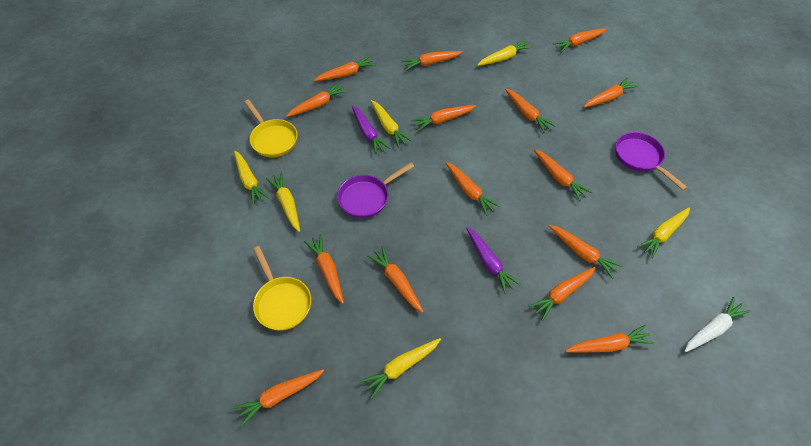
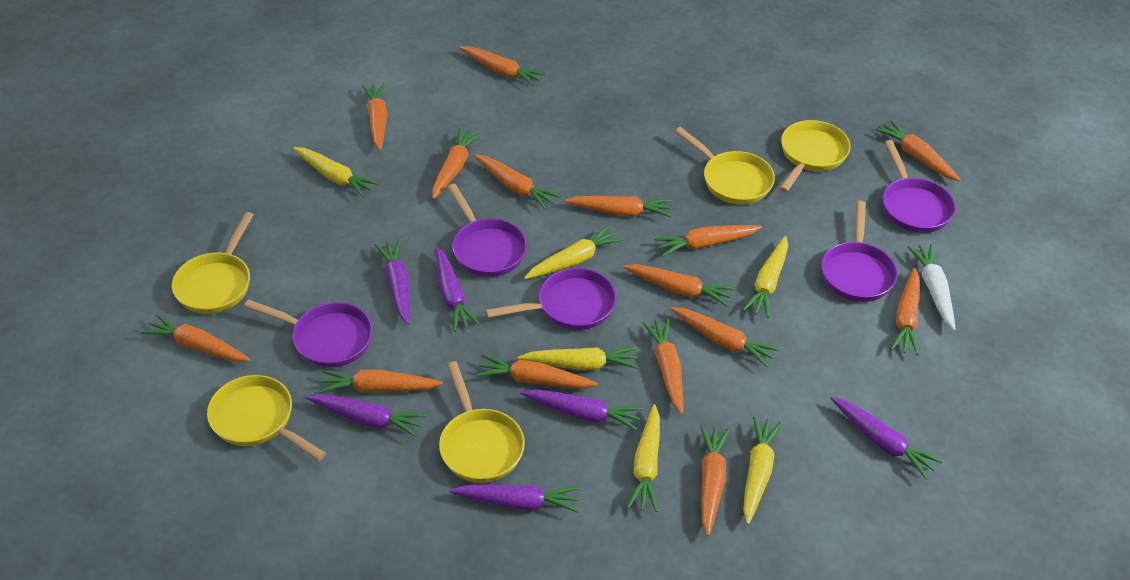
purple carrot: [352,105,390,155] [466,227,521,294] = 2 -> [305,394,426,438] [375,239,410,325] [436,247,480,332] [449,484,581,513] [520,389,643,431] [831,397,943,479] = 6
purple pan: [337,162,414,218] [615,132,687,190] = 2 -> [244,299,373,368] [447,184,527,277] [486,268,617,330] [821,201,898,302] [882,140,956,233] = 5
yellow pan: [244,99,297,158] [253,246,311,331] = 2 -> [172,212,254,314] [207,375,326,461] [439,361,525,483] [675,127,775,205] [779,120,851,192] = 5

